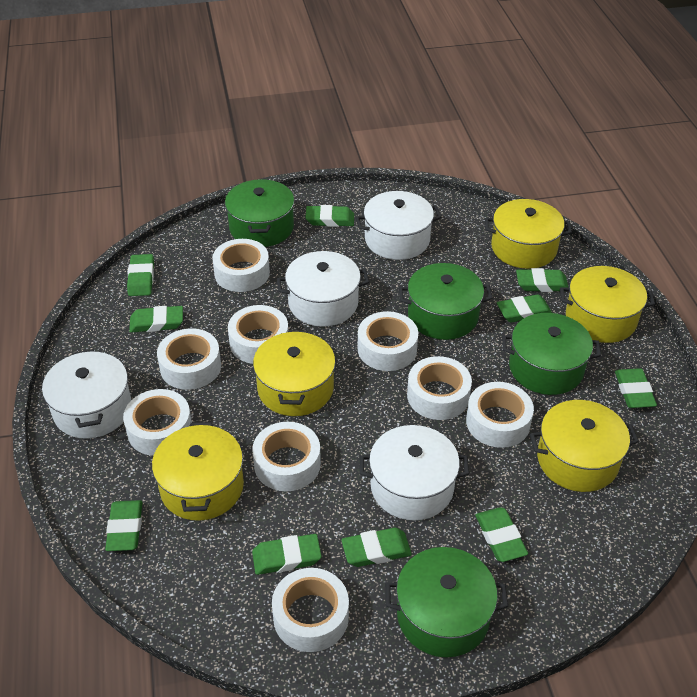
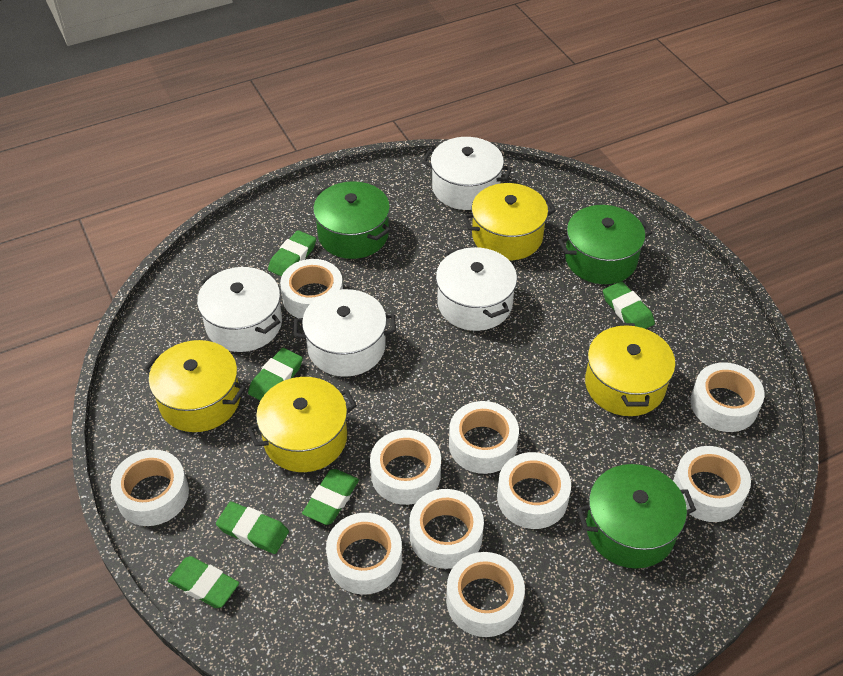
green eraser: [105,500,143,551] [127,254,154,296] [129,306,183,332] [252,534,321,575] [305,205,354,227] [341,528,412,567] [475,507,528,562] [497,294,552,323] [516,268,568,292] [615,368,657,408] = 10 -> [168,556,239,608] [216,502,289,554] [248,348,303,401] [268,230,316,277] [302,469,359,525] [603,281,655,329] = 6
green pot: [225,179,294,247] [385,547,508,657] [399,263,492,340] [502,313,601,395] = 4 -> [313,181,391,259] [558,205,652,284] [577,464,696,568] = 3
white tape: [123,389,192,456] [157,328,221,390] [212,239,270,292] [228,305,288,364] [252,422,321,491] [272,568,349,652] [358,311,418,371] [407,356,472,420] [466,382,534,448] = 9 -> [111,450,189,526] [280,259,343,318] [326,513,402,594] [370,430,441,505] [409,489,484,569] [446,552,525,637] [449,401,519,474] [497,452,571,529] [673,446,751,522] [690,362,765,432] = 10
yellow pot: [152,422,244,521] [253,330,336,416] [485,199,572,269] [530,400,639,492] [560,266,655,343] = 5 -> [144,340,246,432] [247,377,357,472] [463,183,556,260] [585,323,675,416] = 4

